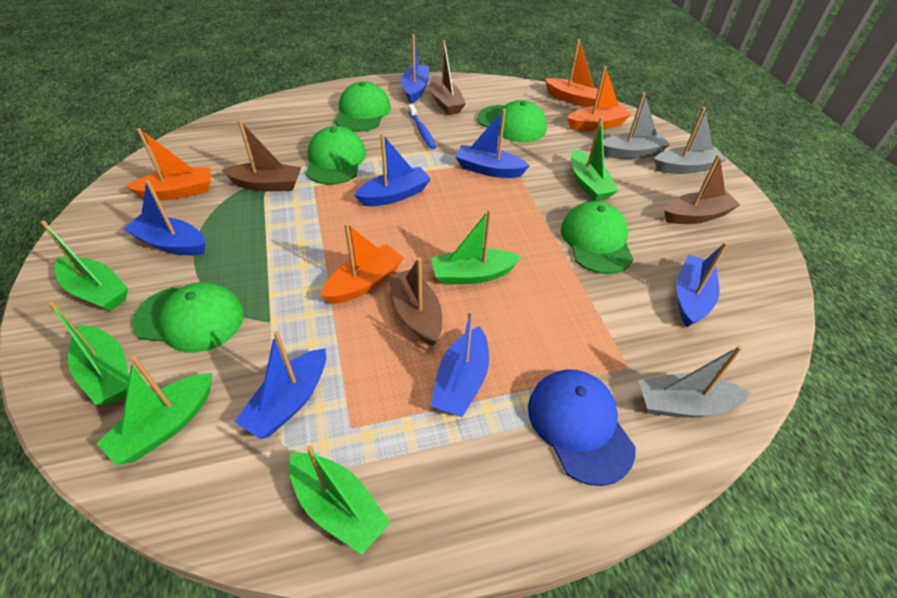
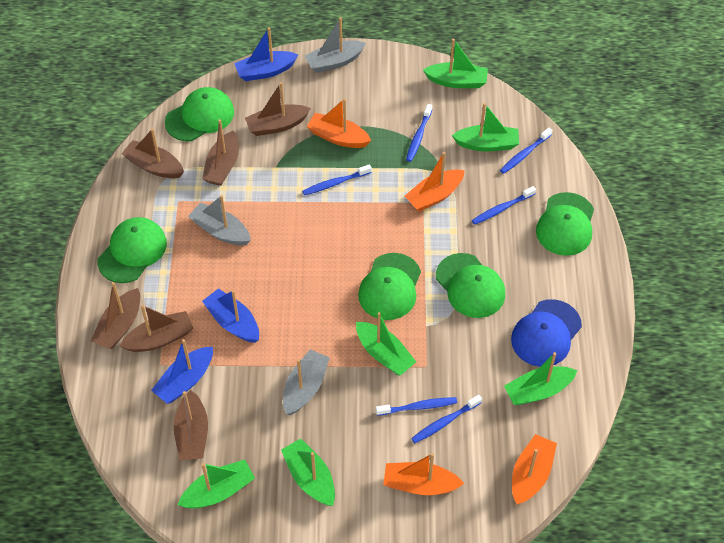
blue boat: [123,180,206,255] [234,331,326,439] [354,134,431,206] [401,34,429,104] [431,310,489,417] [455,109,530,178] [676,242,728,327] = 7 -> [151,339,213,404] [202,288,259,343] [234,27,298,81] = 3
blue toothbrush: [408,104,436,149] = 1 -> [302,164,372,195] [376,397,457,416] [406,104,432,162] [411,395,482,443] [472,186,536,225] [500,128,552,174] = 6
brown boat: [222,120,302,191] [388,257,442,346] [429,40,466,115] [664,154,740,224] = 4 -> [91,282,140,349] [120,305,193,352] [121,128,184,178] [174,390,208,460] [202,119,239,186] [245,82,311,136] = 6

